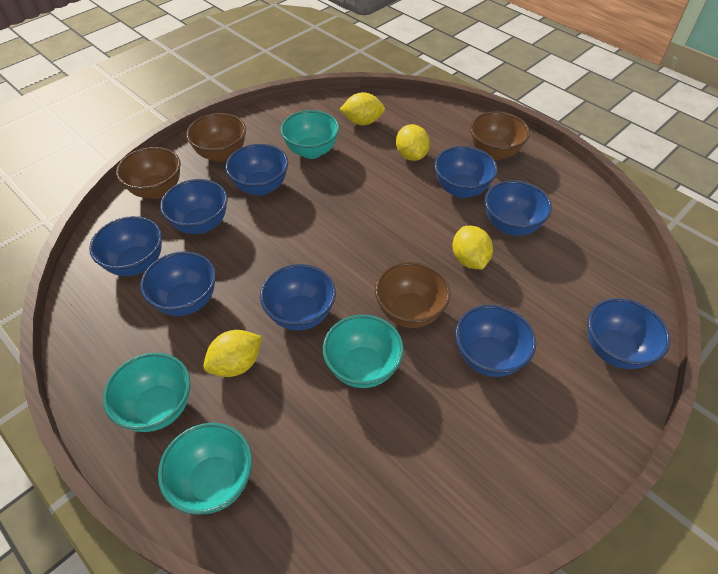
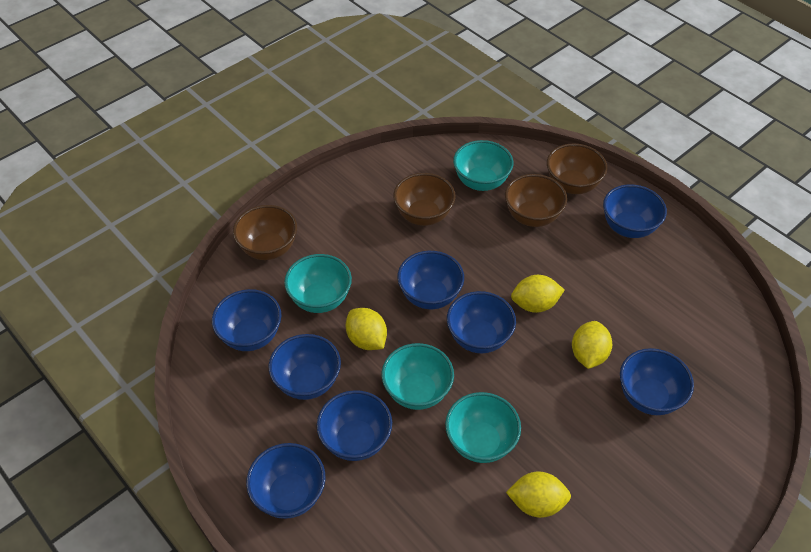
blue bowl: [89,216,162,276] [140,251,216,316] [160,179,227,234] [225,144,288,196] [260,264,336,331] [434,146,497,198] [455,305,536,377] [485,180,552,236] [588,298,670,369] = 9 -> [212,289,281,351] [246,443,325,519] [269,334,341,400] [317,390,392,461] [397,251,464,309] [447,291,516,353] [603,184,667,238] [620,348,694,415] = 8

